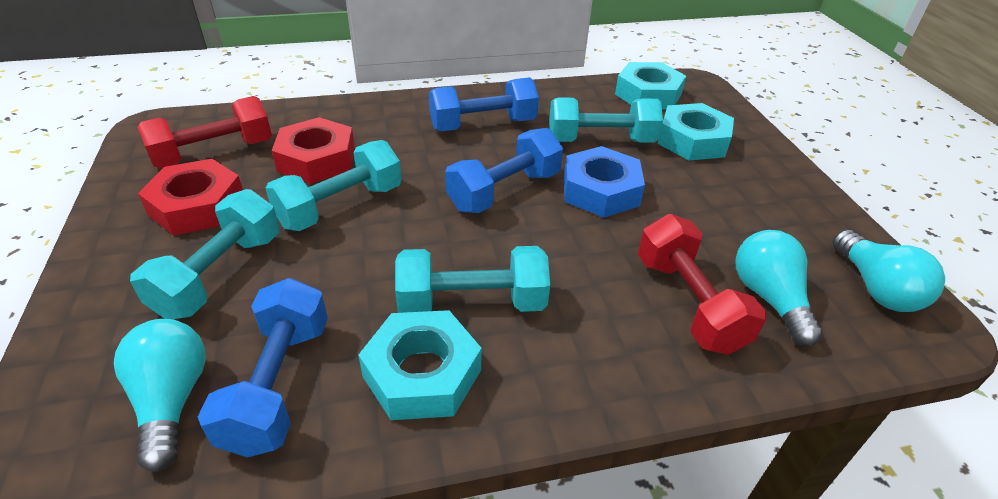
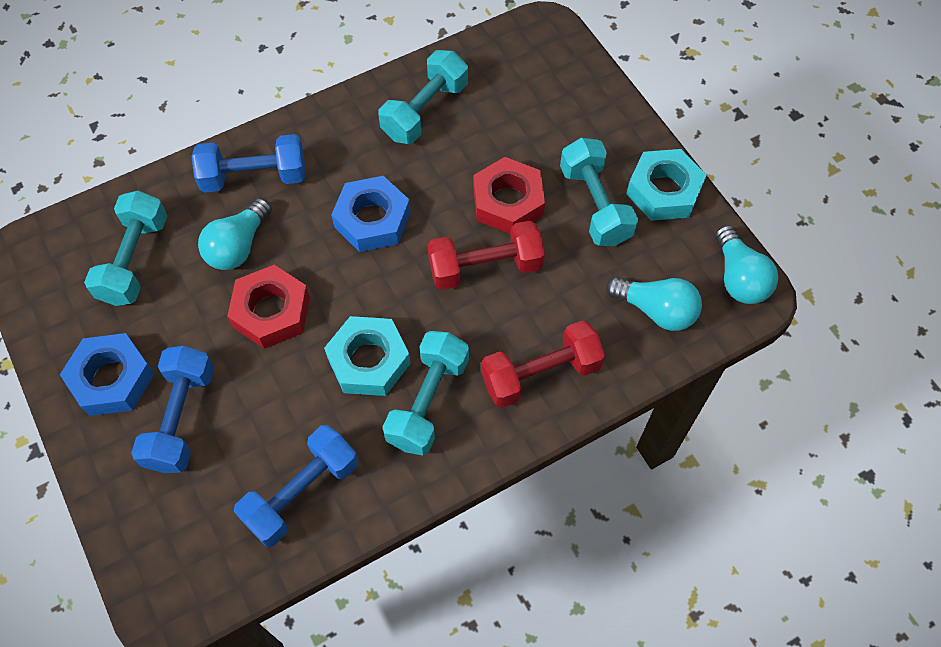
blue nut: [564,146,645,218] = 1 -> [60,333,154,416] [331,176,411,252] = 2
turquoise nut: [358,310,482,420] [615,62,686,109] [658,103,734,160] = 3 -> [324,316,411,396] [626,149,706,221] = 2

